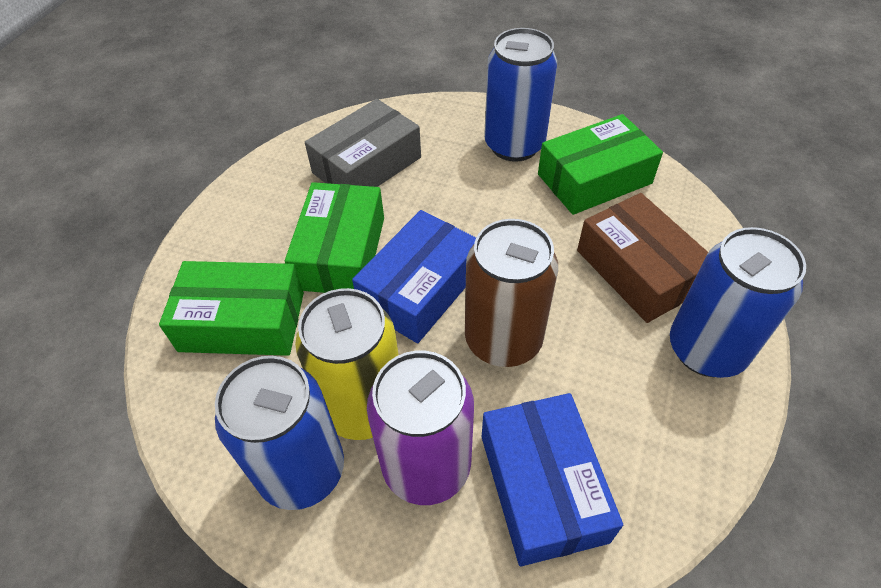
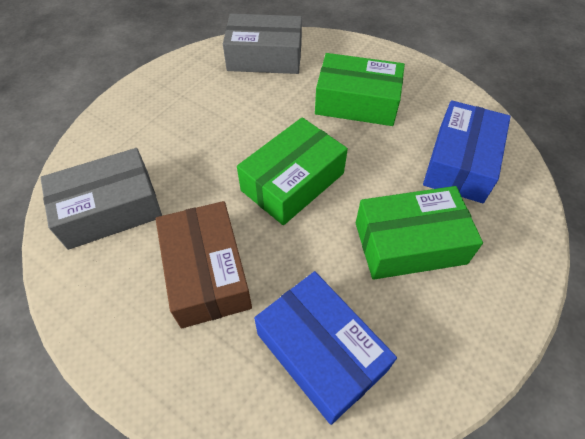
blue can: [215,356,344,510] [484,28,557,162] [670,227,806,378] = 3 -> none = 0
brown can: [465,219,558,367] = 1 -> none = 0
grey box: [305,99,421,187] = 1 -> [41,148,162,250] [223,14,302,74] = 2
purple can: [367,351,474,505] = 1 -> none = 0
yellow can: [295,288,398,440] = 1 -> none = 0

